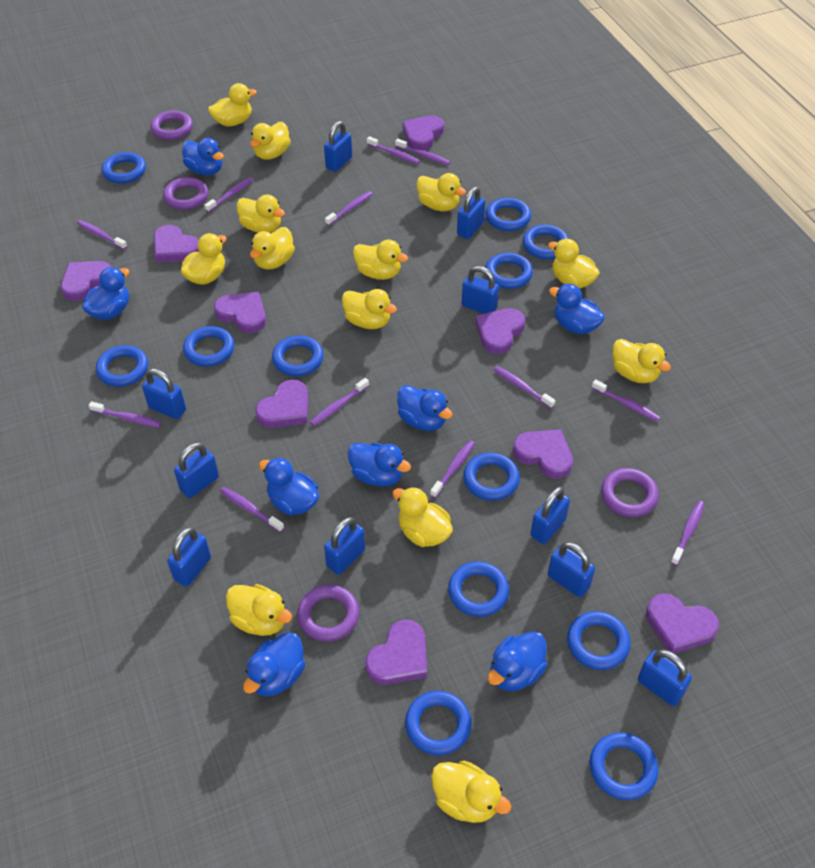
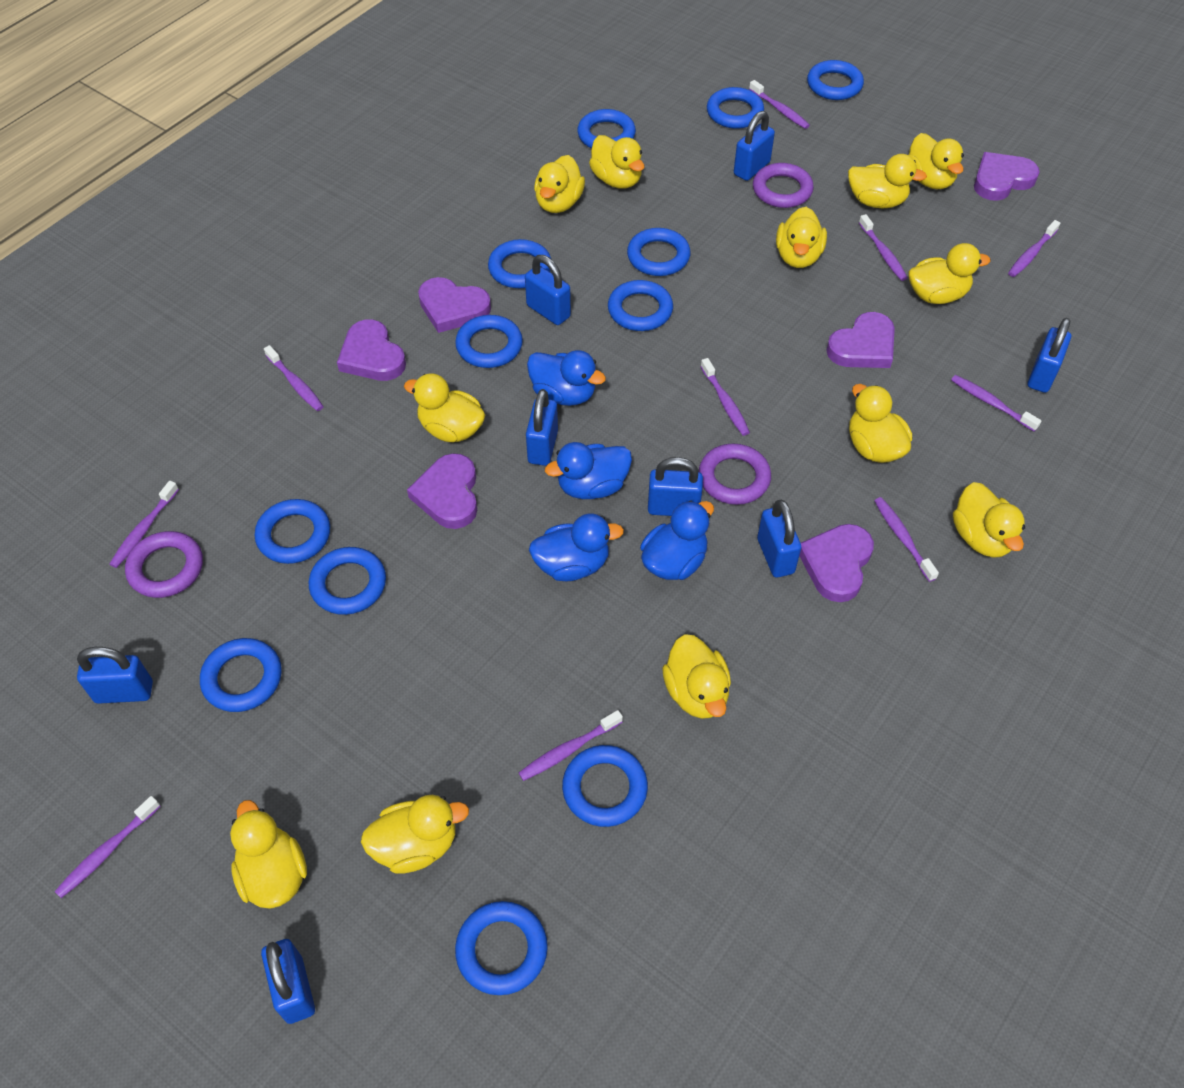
blue duck: [82,267,129,320] [182,138,224,175] [243,632,305,696] [259,457,319,515] [348,443,411,487] [397,385,453,431] [488,631,548,691] [549,284,605,334] = 8 -> [527,350,606,406] [529,513,624,581] [545,442,632,499] [640,500,714,580] = 4
blue padlock: [142,368,186,419] [167,527,211,587] [174,442,219,498] [324,121,352,172] [324,517,365,575] [457,187,486,239] [462,266,499,314] [530,487,570,544] [548,542,595,597] [638,649,692,706] = 10 -> [77,647,153,704] [261,939,315,1024] [525,255,571,325] [526,389,558,466] [648,457,703,516] [734,111,775,181] [757,500,801,578] [1028,318,1071,393] = 8
purple heart: [61,261,111,301] [153,225,199,262] [214,292,266,333] [255,380,308,428] [365,620,427,685] [403,115,444,150] [475,308,525,354] [513,429,573,479] [646,593,719,653] = 9 -> [337,319,406,381] [407,453,477,529] [418,277,491,333] [799,524,874,602] [826,312,895,368] [974,152,1040,201] = 6
purple ring: [150,111,193,140] [163,177,208,210] [297,585,359,642] [601,468,659,517] = 4 -> [125,531,203,598] [699,443,771,505] [753,163,814,208] = 3
purple toothbrush: [77,220,127,250] [89,402,161,428] [204,177,253,212] [220,487,284,532] [310,378,369,426] [325,191,373,226] [367,136,420,164] [395,139,450,165] [430,440,475,498] [494,366,556,409] [592,379,661,422] [671,501,705,565] = 12 -> [54,796,161,898] [109,481,179,568] [264,345,324,411] [519,710,623,781] [701,358,750,436] [749,80,810,129] [859,214,908,281] [874,497,939,582] [951,375,1041,431] [1008,220,1060,277] = 10
yellow duck: [181,233,227,284] [208,83,257,126] [226,584,292,636] [236,194,285,233] [250,122,291,160] [250,227,295,270] [342,289,397,329] [353,240,408,280] [392,487,453,547] [417,173,466,211] [431,761,511,823] [548,239,600,288] [613,339,671,383] = 13 -> [230,800,307,909] [361,795,469,874] [404,373,485,442] [534,155,585,213] [589,135,645,189] [662,634,731,719] [776,207,827,268] [848,154,927,209] [849,384,912,463] [908,243,990,304] [909,133,964,189] [953,482,1025,558] = 12

